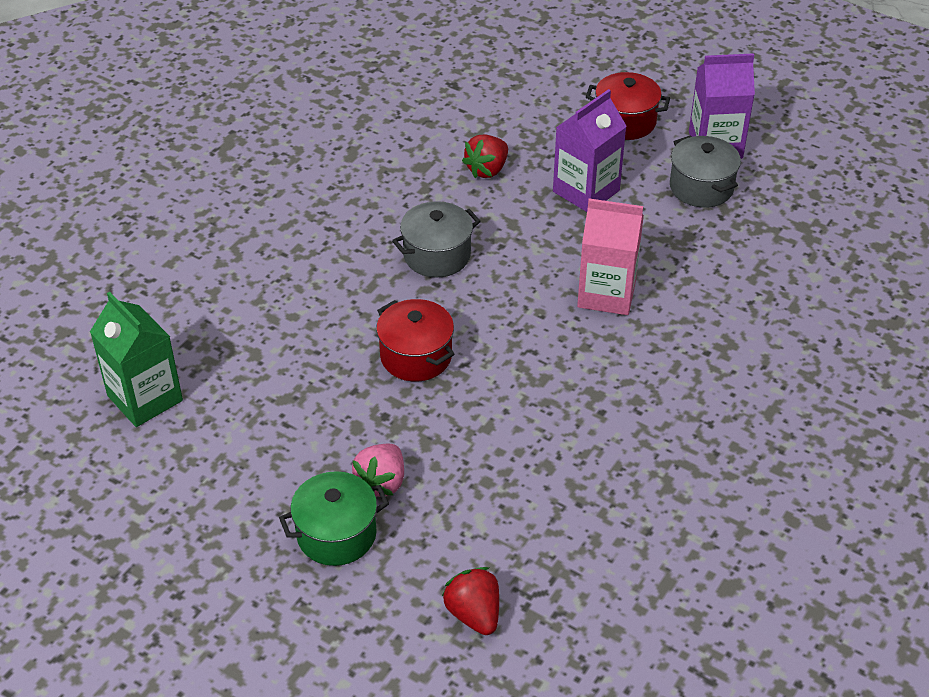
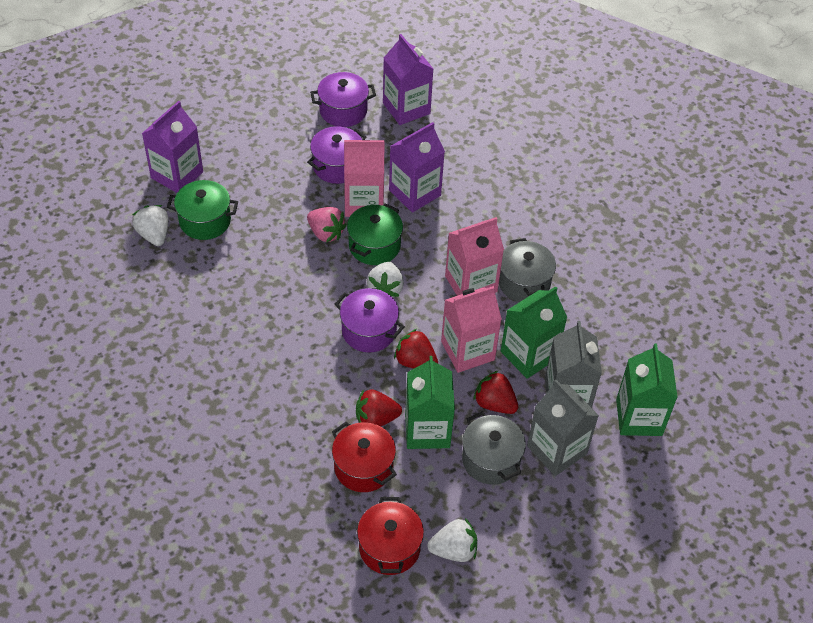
green carton: [90,292,183,427] = 1 -> [405,356,455,449] [501,286,567,379] [616,343,678,436] = 3
green pot: [279,471,389,566] = 1 -> [167,180,238,240] [347,203,403,265] = 2
grey carton: none = 0 -> [527,379,599,476] [545,321,602,408] = 2
pink carton: [577,198,644,315] = 1 -> [344,140,385,217] [441,286,502,373] [445,217,504,296] = 3
purple carton: [553,89,627,212] [689,53,755,159] = 2 -> [142,101,203,193] [383,34,433,125] [389,122,445,212] = 3
purple pot: none = 0 -> [307,126,366,184] [310,72,376,127] [335,288,405,353] = 3
red strawberry: [442,567,499,635] [462,134,508,178] = 2 -> [356,389,402,427] [394,329,438,368] [473,370,518,414] = 3
white strawberry: none = 0 -> [133,205,168,246] [367,262,404,298] [427,518,477,562] = 3

